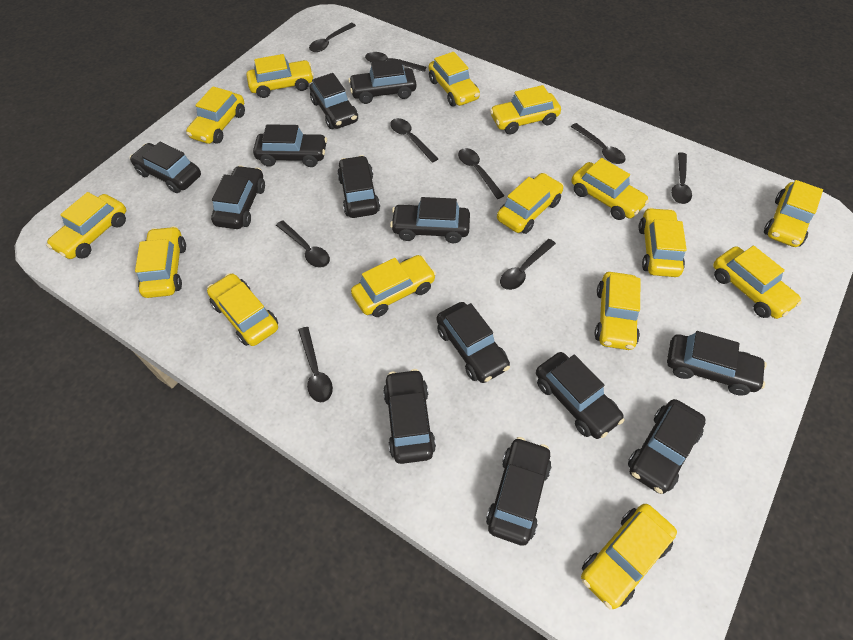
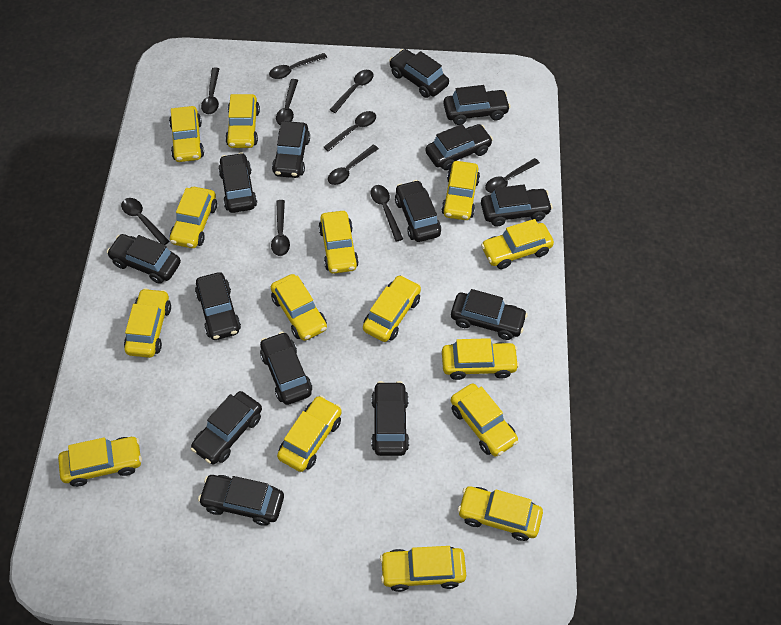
black car: [130,142,201,193] [211,166,265,229] [253,124,327,167] [310,73,358,129] [337,155,380,218] [348,59,416,104] [383,369,436,464] [390,197,470,243] [437,302,510,383] [486,437,551,546] [536,352,625,439] [628,399,706,494] [667,331,767,395] = 13 -> [107,234,181,284] [190,391,262,464] [195,272,241,340] [198,475,284,525] [218,152,257,213] [260,332,312,405] [272,121,310,178] [371,381,409,456] [389,49,449,98] [395,180,441,242] [426,124,493,170] [443,85,511,125] [451,289,528,340] [481,184,553,227] = 14
black spoon: [276,220,330,268] [298,327,333,402] [309,23,356,52] [365,52,426,72] [390,118,439,163] [458,148,505,199] [500,239,556,290] [571,123,626,164] [671,153,692,204] = 9 -> [121,198,169,245] [201,68,219,114] [269,53,327,79] [271,200,290,256] [276,79,298,125] [324,111,376,152] [328,144,379,185] [330,70,373,113] [371,185,403,241] [485,158,540,193] = 10

